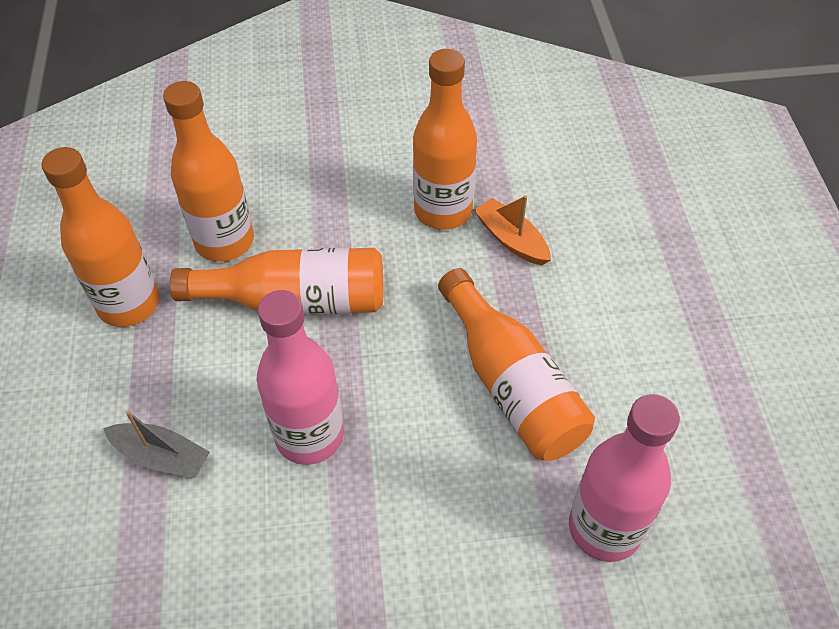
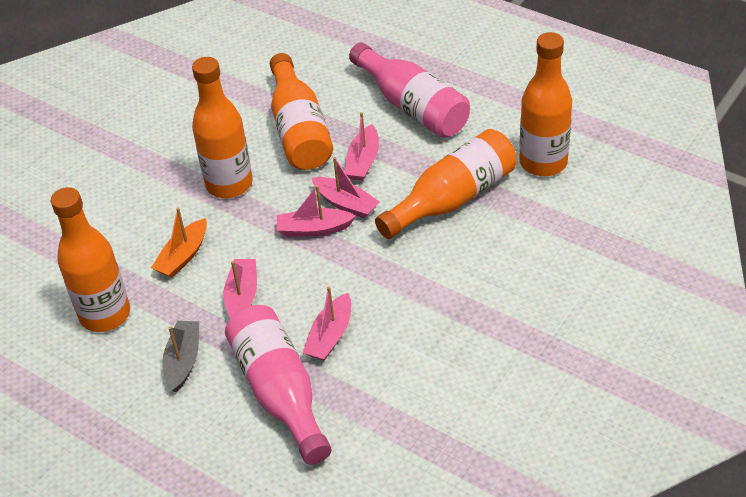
pink boat: none = 0 -> [223,259,257,318] [277,185,356,237] [303,286,351,361] [312,157,380,219] [345,112,379,181] = 5

